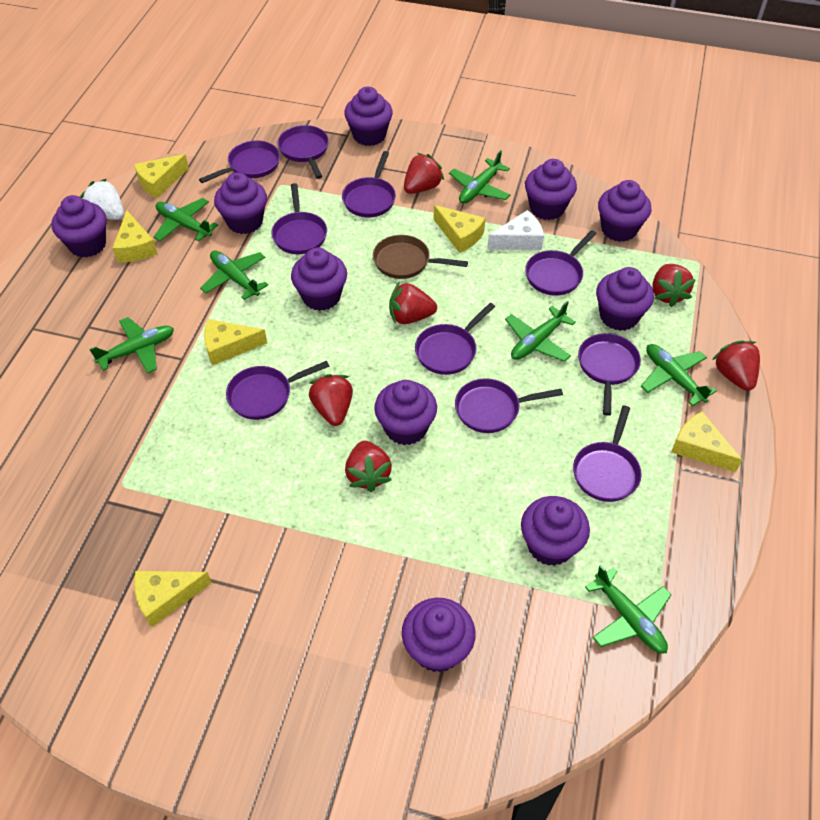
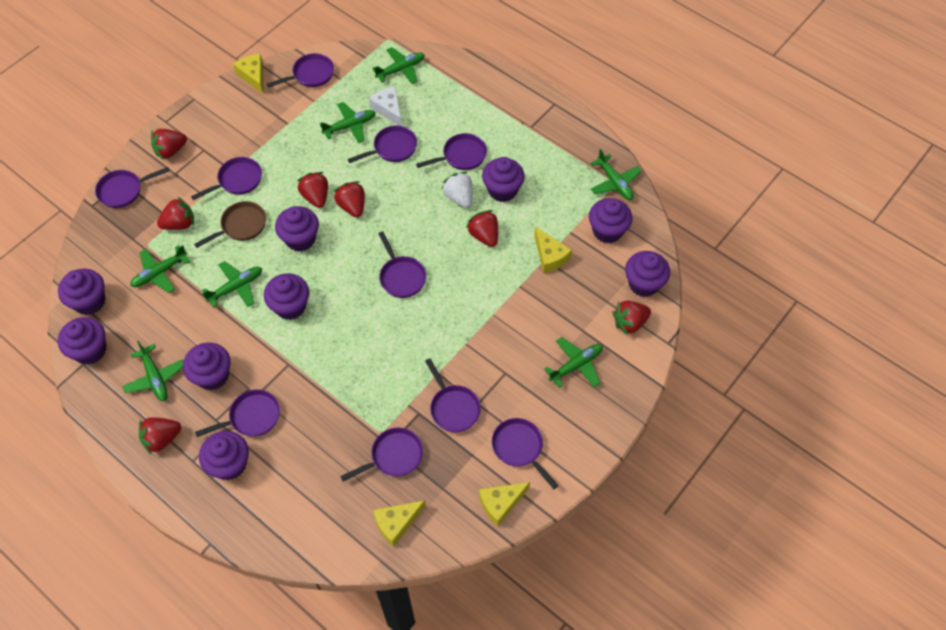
purple cupcake: [52,195,106,258] [214,172,267,234] [291,247,347,311] [344,87,393,146] [374,380,437,445] [402,598,475,672] [521,496,590,566] [525,159,577,220] [596,267,654,331] [598,180,651,242] = 10 -> [58,268,105,315] [58,317,106,365] [183,343,231,390] [199,431,249,480] [264,273,309,320] [275,206,319,252] [482,157,525,202] [589,198,632,244] [625,251,670,297] = 9
red strawberry: [309,374,353,426] [345,441,392,492] [389,281,437,324] [404,153,444,194] [653,264,696,307] [712,340,760,391] = 6 -> [139,417,181,455] [151,129,187,160] [157,197,194,230] [297,172,328,208] [334,181,365,218] [466,210,498,247] [612,301,651,335] = 7
yellow cheese: [113,210,158,262] [134,154,189,198] [134,571,212,628] [204,319,267,366] [434,205,485,253] [671,411,742,472] = 6 -> [233,54,263,94] [373,500,426,547] [479,482,530,526] [534,227,572,273] = 4

